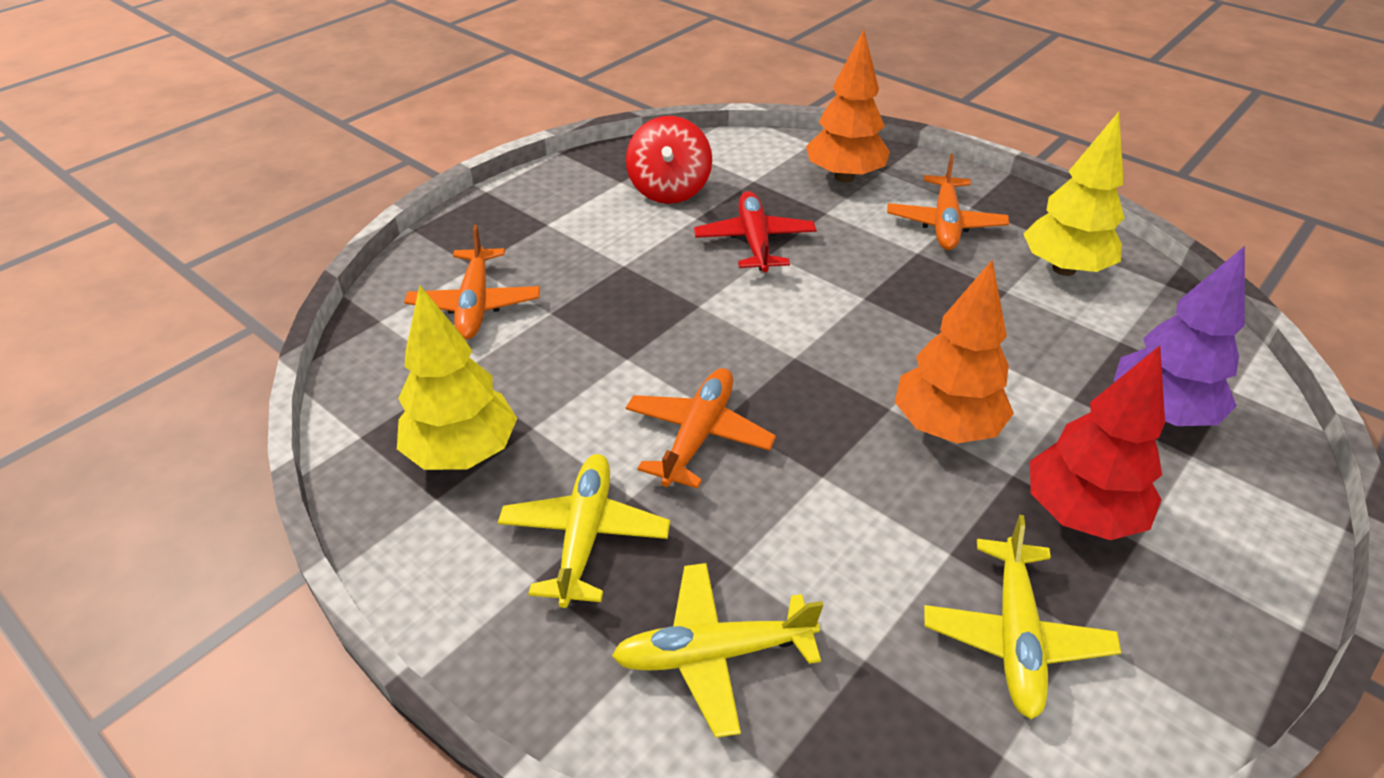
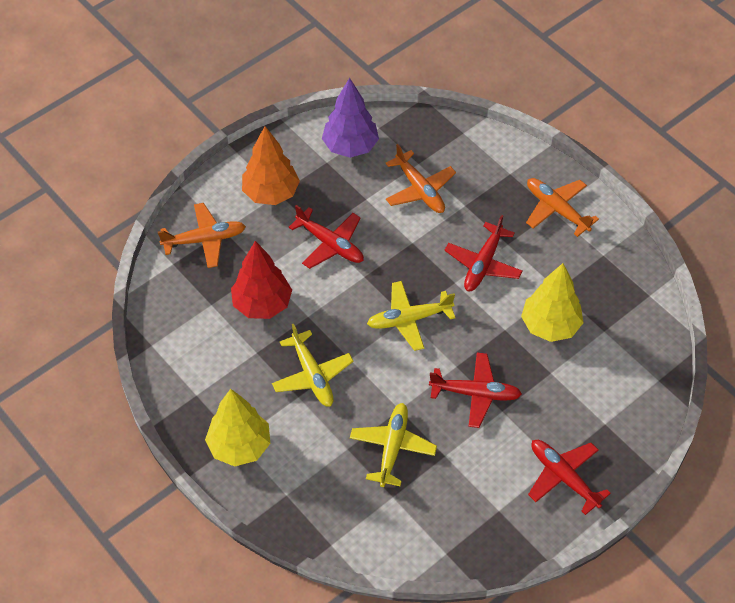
orange tree: [806,30,890,183] [895,260,1014,444] = 2 -> [242,126,300,205] = 1
red plane: [694,191,817,272] = 1 -> [289,205,364,269] [429,353,522,428] [444,215,522,291] [528,440,611,515] = 4
red spinning top: [626,116,712,204] = 1 -> none = 0

